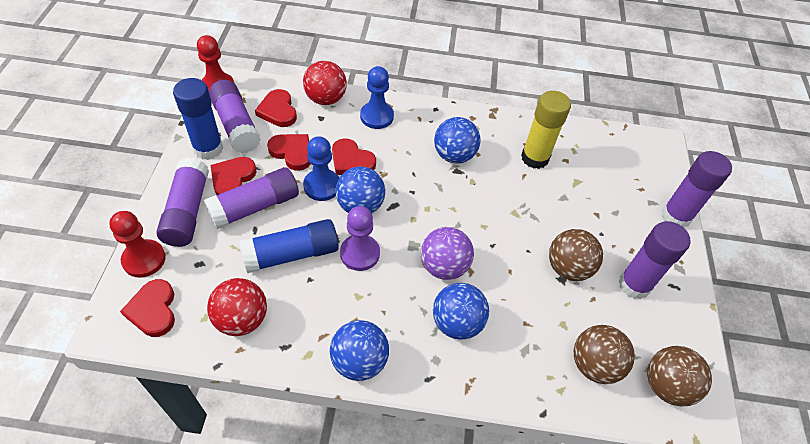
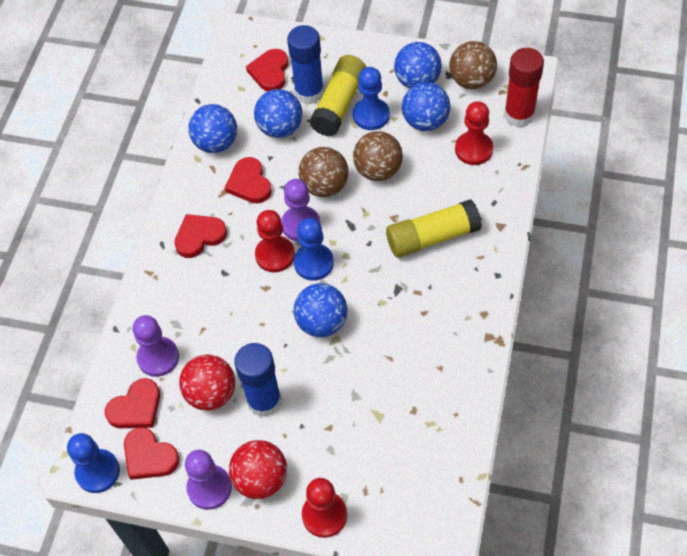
blue ball: [330,320,389,381] [336,166,385,213] [433,283,489,340] [434,117,480,164] = 4 -> [188,104,237,153] [254,89,302,138] [294,283,347,337] [394,42,442,89] [402,82,451,131] = 5
blue pawn: [303,136,339,201] [360,66,394,129] = 2 -> [67,433,120,493] [294,218,334,281] [353,67,390,130] = 3
purple ball: [421,227,474,280] = 1 -> none = 0
purple glue stick: [156,157,209,247] [204,167,299,229] [209,80,261,153] [618,221,690,300] [661,151,732,228] = 5 -> none = 0
purple pawn: [340,206,380,271] = 1 -> [133,315,179,377] [185,450,232,510] [281,179,320,241] = 3
red glue stick: none = 0 -> [504,48,544,127] = 1
red pawn: [109,211,166,278] [197,35,234,91] = 2 -> [255,210,295,272] [302,478,347,538] [455,101,493,165] = 3
yellow glue stick: [521,91,571,169] = 1 -> [309,55,366,136] [386,199,482,258] = 2

